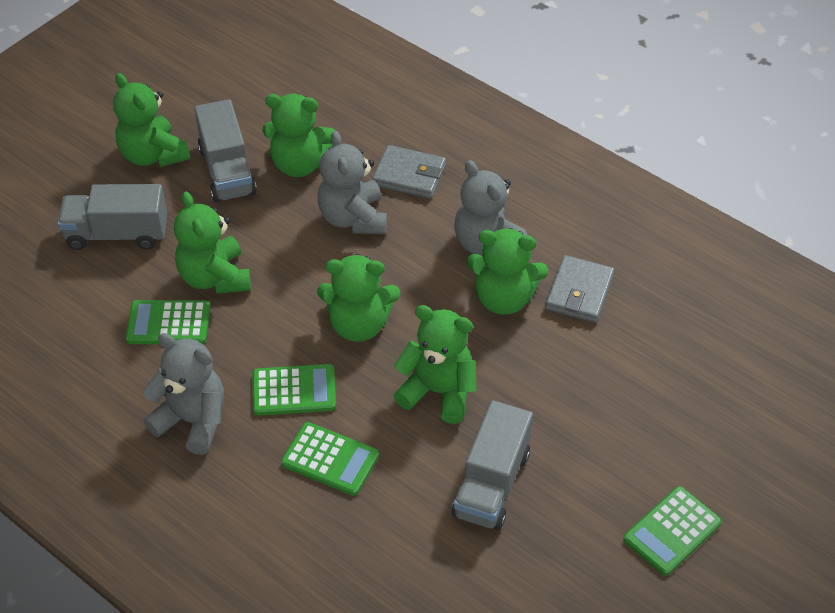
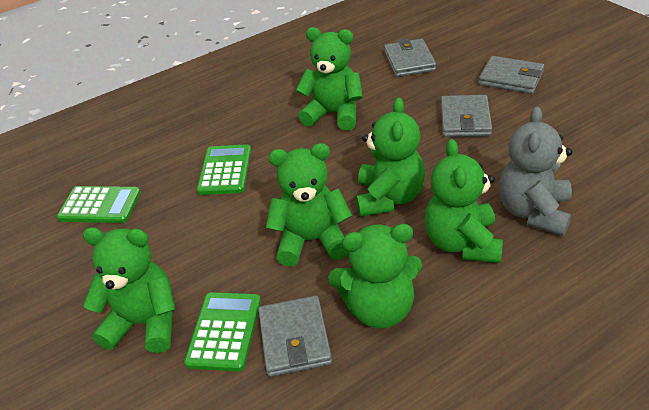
green calculator: [126,300,210,344] [253,364,336,416] [281,422,379,496] [623,486,722,576] = 4 -> [57,186,141,223] [184,292,261,372] [197,144,251,195] = 3
grey teddy bear: [143,333,224,455] [318,131,387,234] [454,160,528,255] = 3 -> [499,107,572,236] = 1
grey truck: [58,184,167,250] [194,99,257,203] [452,400,533,530] = 3 -> none = 0
grey wallet: [372,145,446,198] [545,255,615,323] = 2 -> [258,296,332,377] [384,38,436,77] [441,95,492,137] [479,56,544,94] = 4

